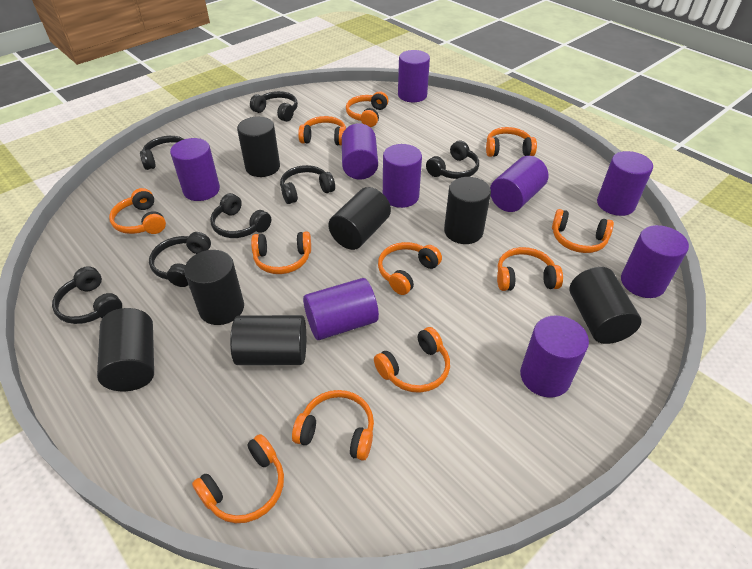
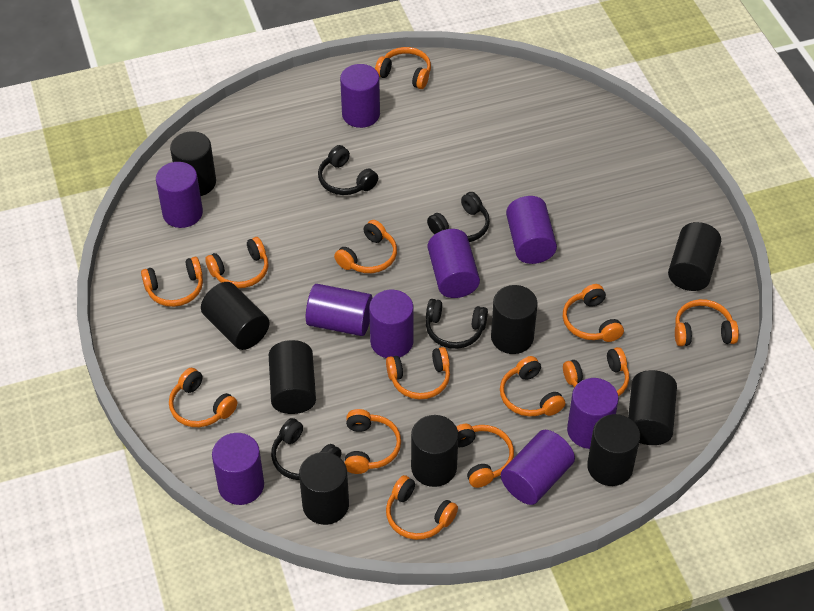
black cylinder: [97,308,154,391] [184,250,244,325] [230,315,306,365] [237,117,280,177] [328,187,391,250] [444,177,491,244] [569,267,642,344] = 7 -> [170,131,216,196] [201,282,270,350] [269,340,316,414] [299,452,349,525] [411,415,459,487] [491,285,538,354] [587,414,640,486] [628,370,677,445] [668,222,721,291] = 9
black headphones: [52,266,122,324] [140,136,184,170] [149,232,211,287] [210,193,271,238] [250,91,298,122] [280,165,335,204] [426,141,479,179] = 7 -> [271,418,342,480] [318,145,378,195] [426,299,488,349] [427,192,490,242] = 4
orange headphones: [109,188,166,234] [192,434,284,523] [251,232,311,274] [292,390,374,461] [298,116,346,146] [346,91,389,127] [374,327,450,393] [378,242,442,295] [486,127,537,157] [497,247,563,291] [552,209,614,253] = 11 -> [141,257,203,307] [169,368,237,427] [205,237,268,288] [334,220,397,273] [344,409,401,474] [375,47,431,89] [386,347,450,399] [386,475,458,540] [456,424,514,488] [500,356,565,416] [563,284,624,342] [563,347,629,397] [675,299,739,346] = 13

